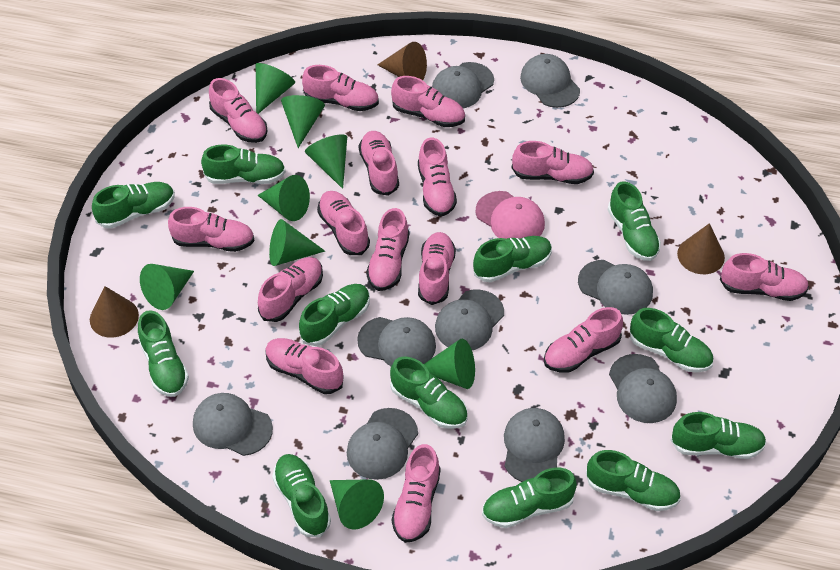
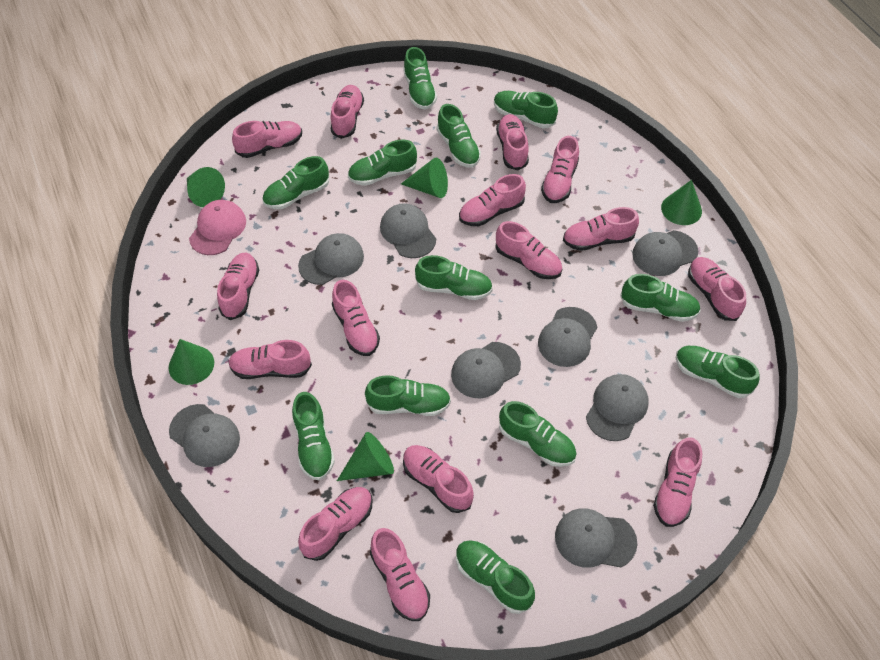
brown cone: [90,286,139,338] [378,42,427,80] [677,223,725,274] = 3 -> none = 0
green cone: [140,264,194,310] [256,63,295,114] [257,175,310,221] [269,219,325,266] [281,95,325,148] [305,134,347,189] [330,479,384,529] [424,338,475,389] = 8 -> [169,339,214,385] [187,167,225,207] [337,432,394,481] [401,158,448,198] [661,180,702,225] = 5
grey cap: [193,393,273,456] [347,408,418,480] [357,317,436,366] [432,62,494,109] [435,290,504,350] [504,408,565,482] [520,54,580,108] [578,260,653,315] [609,354,677,423] = 9 -> [169,404,240,467] [298,233,364,285] [380,203,436,258] [451,342,521,398] [538,307,597,367] [555,508,637,568] [586,374,648,441] [632,230,698,276] = 8

